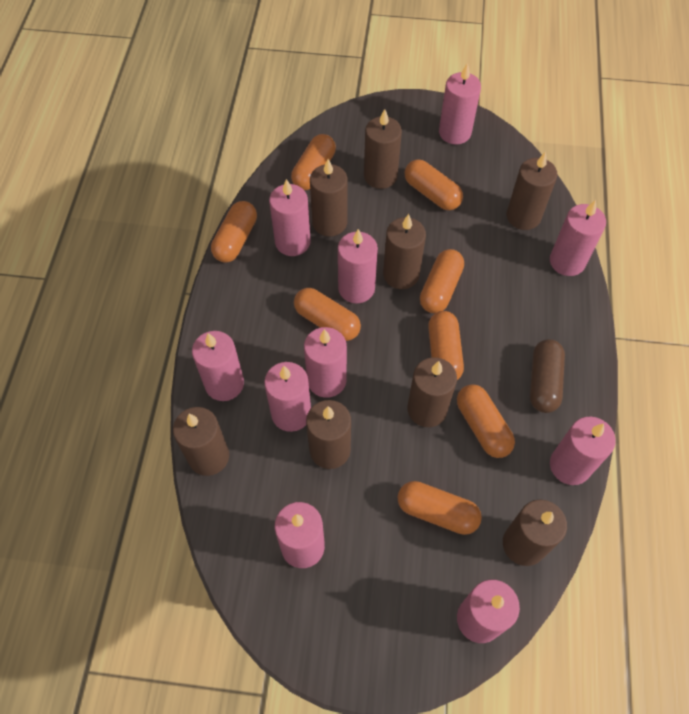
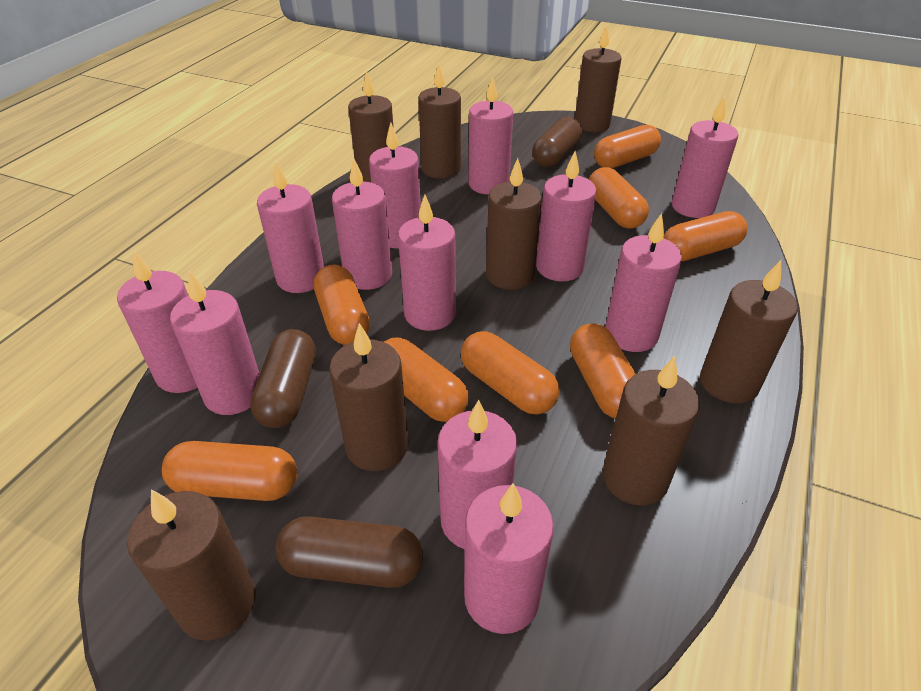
brown capsule: [530,339,565,413] = 1 -> [250,329,316,428] [275,516,423,588] [532,116,582,167] = 3
pink candle: [192,331,244,401] [264,362,311,432] [269,179,311,256] [275,502,325,568] [304,327,347,398] [338,229,378,304] [439,63,481,145] [457,579,520,643] [550,200,606,276] [550,417,616,485] = 10 -> [117,250,198,393] [170,271,260,415] [257,162,324,293] [332,158,392,290] [369,123,421,249] [398,195,456,331] [437,400,517,549] [464,483,554,634] [469,76,513,195] [536,152,596,282] [605,213,682,352] [672,96,738,218] = 12

